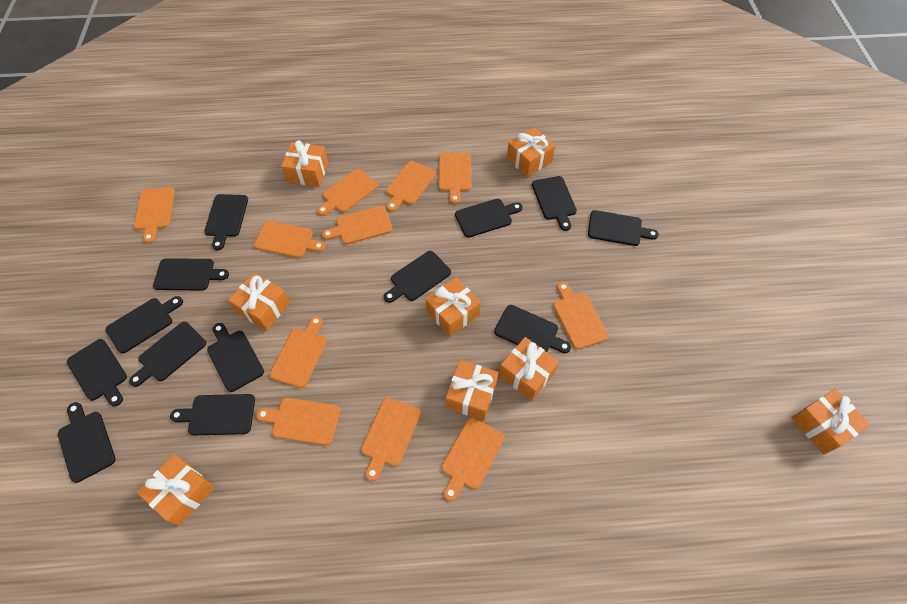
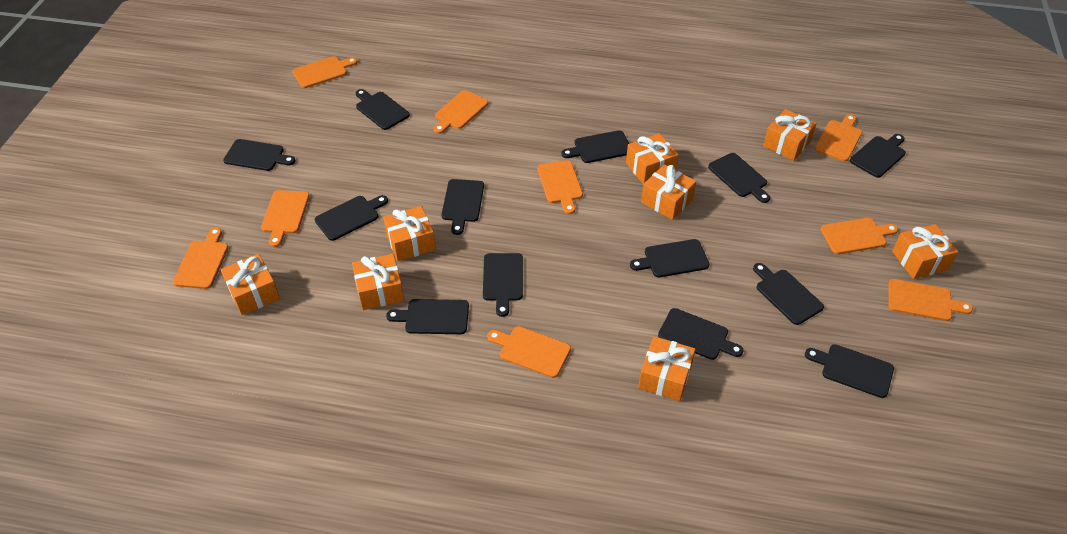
orange cutting board: [134,187,175,243] [254,221,325,258] [256,398,340,445] [270,316,327,388] [317,169,378,216] [322,206,393,244] [361,398,421,481] [386,161,436,212] [439,153,471,204] [442,418,505,501] [553,282,609,349] = 11 -> [173,227,228,289] [261,190,310,247] [293,56,358,88] [434,90,488,134] [487,326,571,378] [537,160,583,214] [814,114,862,161] [820,218,898,254] [888,279,973,321] = 9

